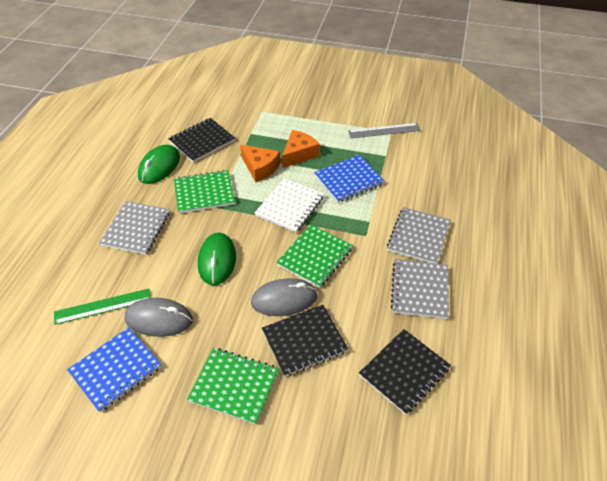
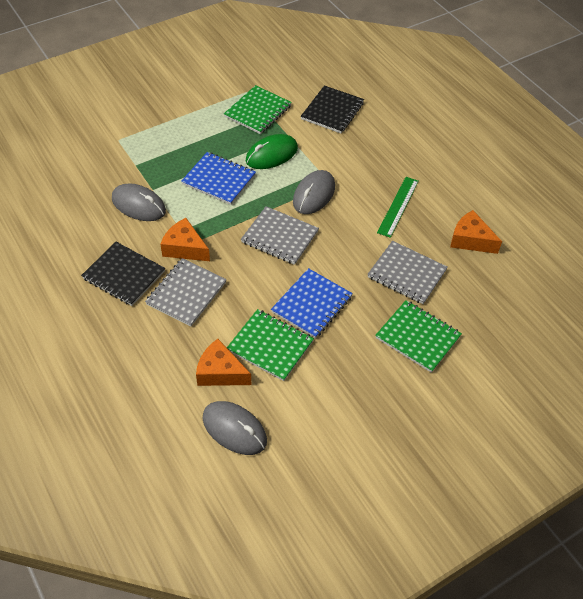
black notebook: [168,118,235,162] [262,305,348,377] [359,329,451,415] = 3 -> [81,242,165,306] [301,85,364,133] = 2
green mouse: [138,145,180,184] [198,233,236,285] = 2 -> [246,134,298,169] = 1
grey mouse: [124,298,193,337] [251,278,318,316] = 2 -> [112,183,166,221] [203,401,267,455] [293,170,335,214] = 3
grey ruler: [348,123,421,138] = 1 -> none = 0
orange cheese: [240,144,280,182] [282,130,320,168] = 2 -> [160,218,210,261] [196,339,251,386] [450,210,502,254] = 3
white notebook: [255,178,324,233] = 1 -> none = 0

